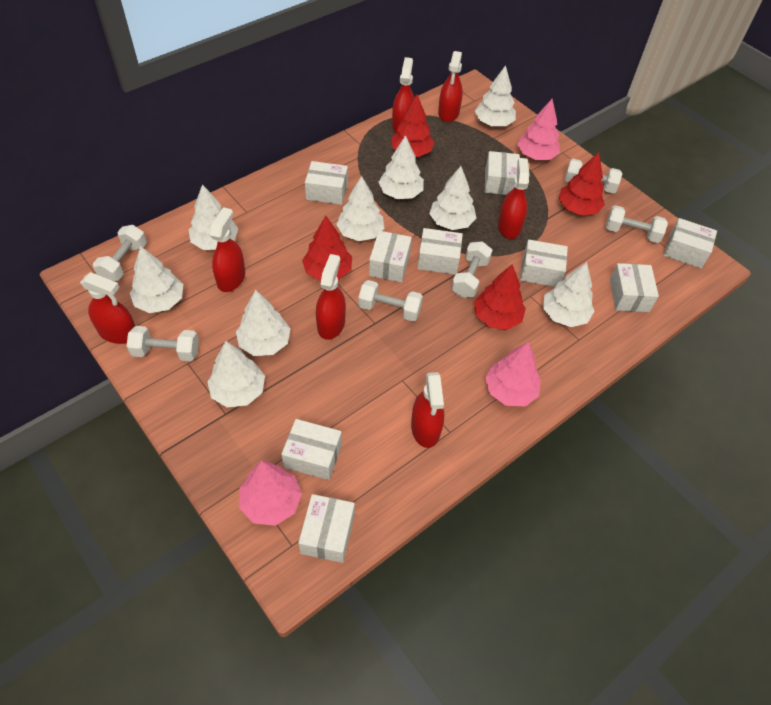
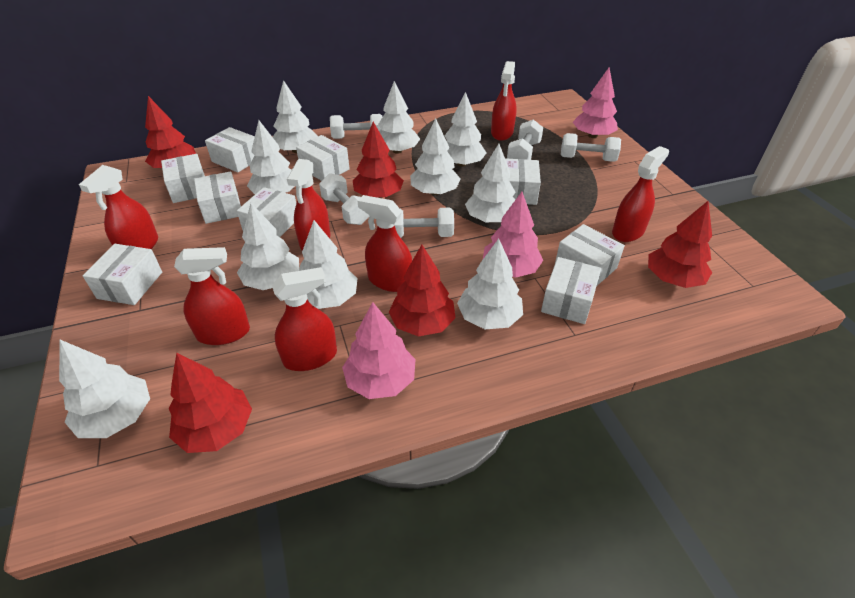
red tree: [302,216,352,281] [391,94,434,157] [474,264,526,330] [559,152,605,216] = 4 -> [145,96,196,168] [169,353,252,453] [353,122,404,198] [389,245,456,336] [648,201,712,288] = 5
white dumbbell: [93,225,147,281] [127,326,199,361] [358,280,423,321] [451,241,492,298] [565,159,622,194] [606,205,668,243] = 6 -> [319,173,370,225] [330,114,383,139] [395,208,454,238] [507,119,543,160] [561,133,621,162] = 5
white tree: [130,246,183,313] [189,184,238,250] [207,341,265,408] [236,290,291,356] [336,176,384,241] [379,135,424,199] [429,166,476,230] [475,65,516,126] [543,262,595,327] = 9 -> [59,340,150,438] [237,203,299,290] [247,120,295,194] [273,80,318,153] [299,220,358,309] [378,81,420,154] [410,118,461,195] [445,92,486,167] [457,239,523,329] [465,144,516,223] = 10

